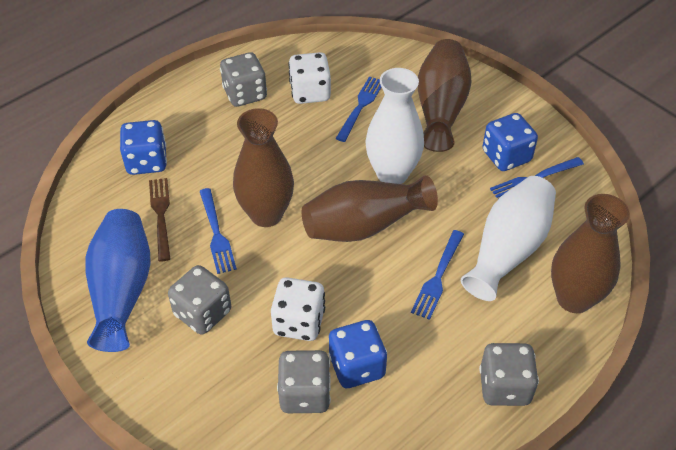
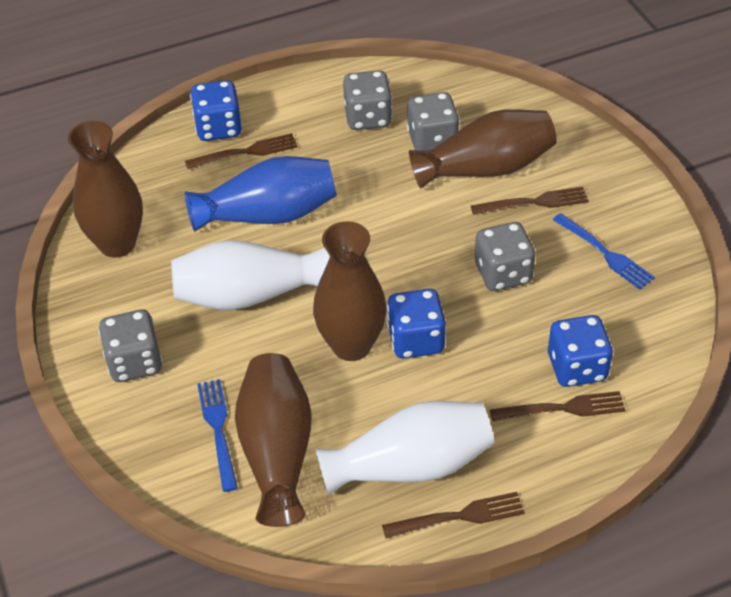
blue fork: [200,188,237,274] [335,76,381,142] [411,230,464,320] [490,157,584,198] = 4 -> [197,379,238,492] [553,213,655,290] = 2
brown fork: [149,178,170,261] = 1 -> [185,133,298,169] [382,492,525,538] [471,186,589,215] [490,391,625,422] = 4
white dice: [271,277,325,341] [288,52,331,104] = 2 -> none = 0

